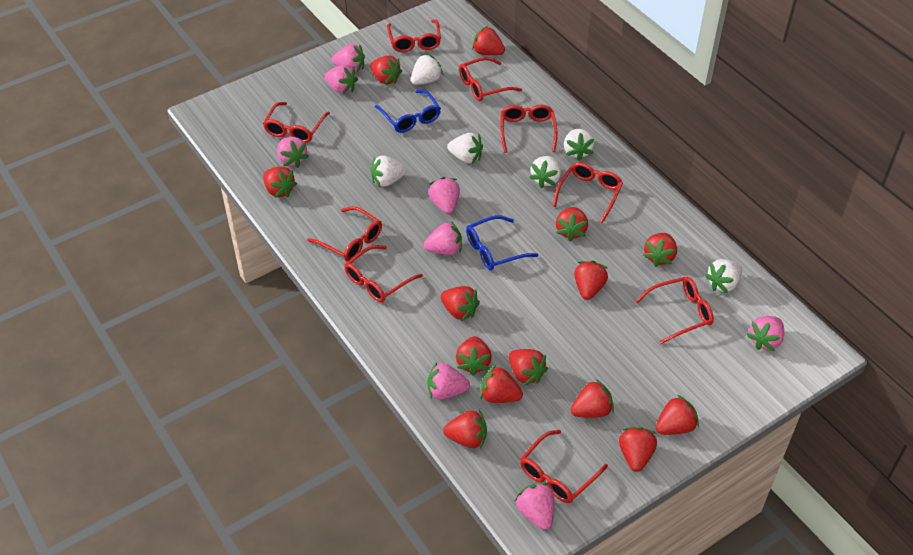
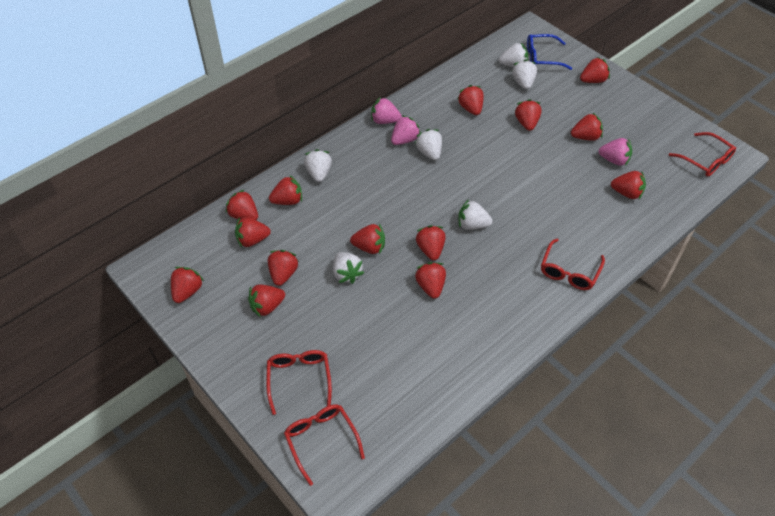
blue glasses: [375,89,441,133] [466,215,538,270] = 2 -> [527,34,572,70] = 1
pink strawberry: [277,137,309,168] [325,64,358,94] [332,44,365,73] [424,221,462,255] [428,177,460,214] [428,362,470,399] [515,483,554,530] [747,316,784,351] = 8 -> [371,97,402,124] [391,115,421,145] [599,138,632,166] = 3
red glasses: [263,102,330,143] [307,206,382,261] [344,245,423,302] [387,19,441,52] [459,57,522,101] [500,105,558,153] [520,430,608,503] [553,162,623,224] [636,277,714,344] = 9 -> [266,350,332,415] [284,404,365,486] [541,239,605,290] [669,132,736,177] = 4

